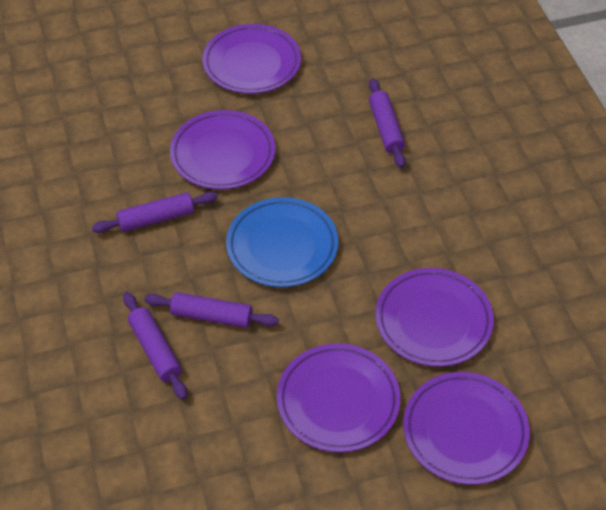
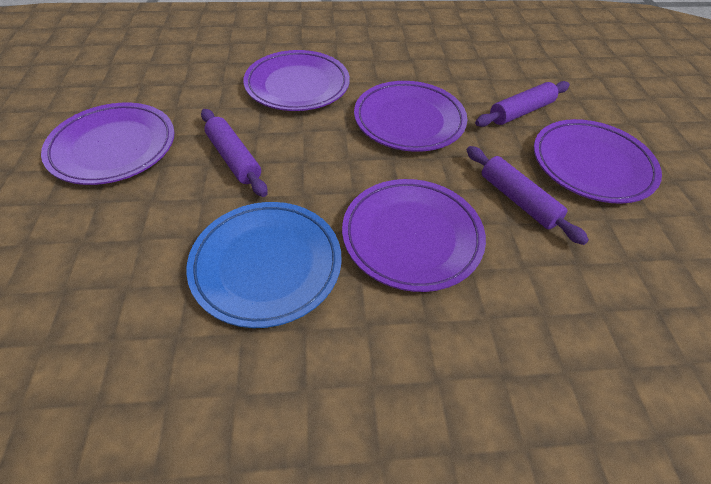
purple rolling pin: [92,192,218,233] [123,292,187,399] [145,292,279,328] [369,78,406,168] = 4 -> [201,109,268,197] [467,146,589,245] [475,81,570,127] = 3

